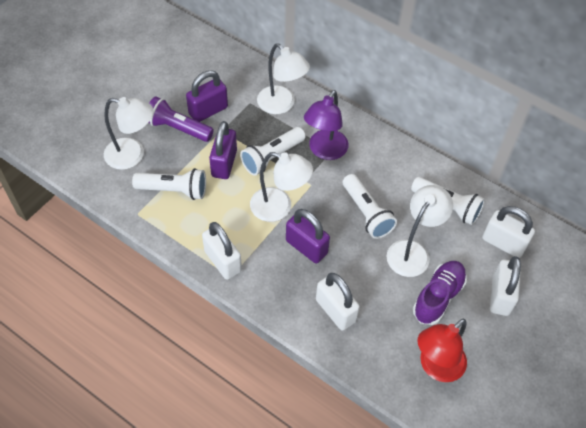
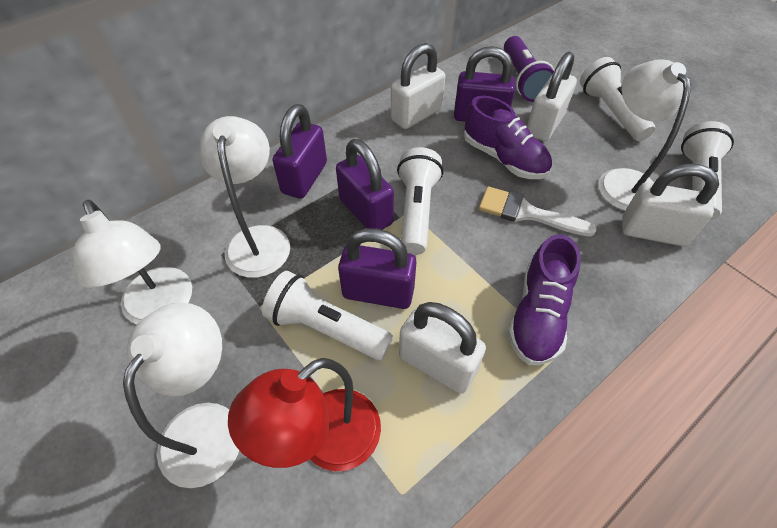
purple lamp: [304,90,349,160] = 1 -> none = 0
purple padlock: [186,70,228,122] [209,121,237,179] [286,209,330,264] = 3 -> [272,104,327,199] [336,139,394,230] [338,228,416,309] [454,46,515,122] = 4
purple shoe: [413,261,467,325] = 1 -> [464,96,552,179] [508,234,581,365] = 2
white brush: none = 0 -> [479,186,597,237] = 1

